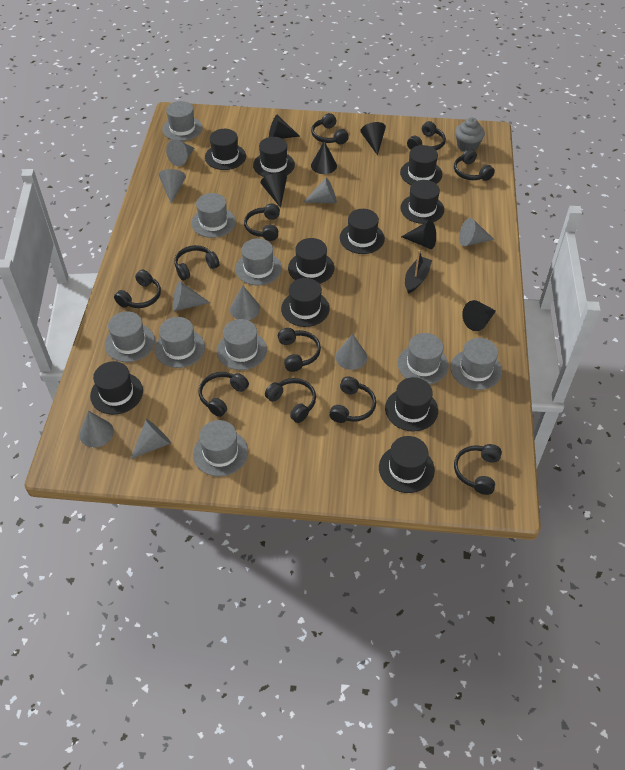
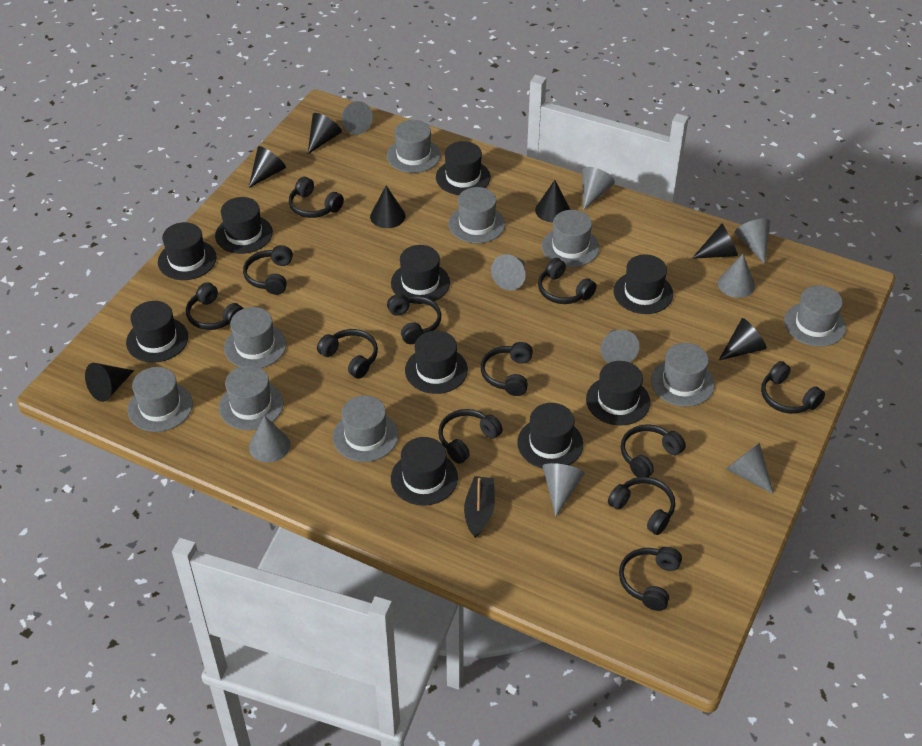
black cone: [261,173,287,208] [269,115,300,139] [311,141,337,174] [360,122,386,155] [401,220,436,249] [462,300,496,331] = 6 -> [85,363,134,402] [249,146,286,188] [308,113,342,154] [370,186,406,228] [535,180,570,222] [692,224,738,259] [719,318,767,360] = 7
black headphones: [114,269,161,308] [174,245,219,280] [199,372,249,417] [244,204,280,241] [265,378,316,423] [278,328,321,372] [311,113,349,144] [329,377,376,423] [407,121,446,150] [454,149,495,181] [454,444,502,495] = 11 -> [186,282,244,330] [243,245,293,295] [289,177,344,218] [317,329,378,379] [387,294,441,344] [438,409,503,464] [481,342,533,396] [538,258,597,304] [608,477,675,535] [619,547,682,611] [621,424,686,477] [761,361,825,414] = 12
grey cupcake: [455,118,485,152] = 1 -> none = 0

